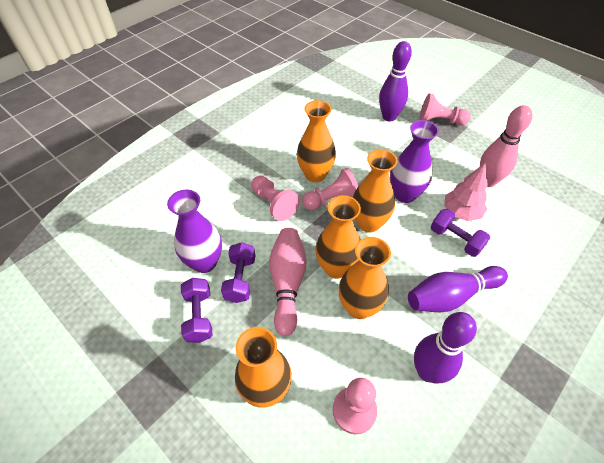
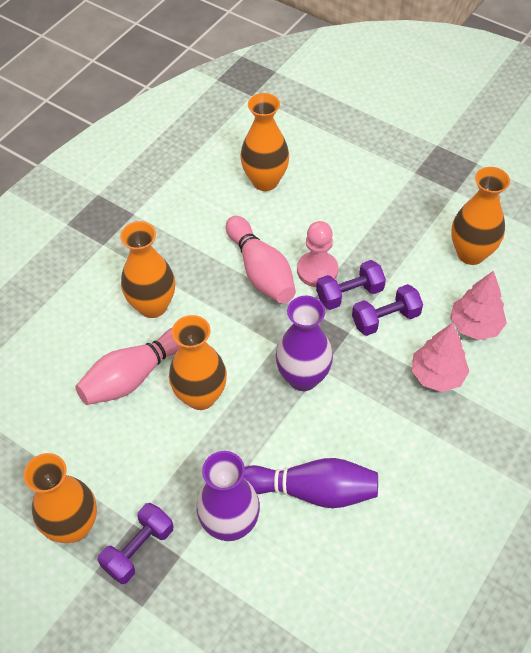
pink pawn: [251,175,300,221] [302,168,358,210] [333,378,377,434] [420,93,471,125] = 4 -> [297,221,338,287] = 1
pink tree: [444,163,488,221] = 1 -> [411,323,470,392] [450,271,507,340] = 2
purple bowling pin: [379,41,412,122] [408,266,508,312] [414,312,477,383] = 3 -> [243,458,378,508] = 1

